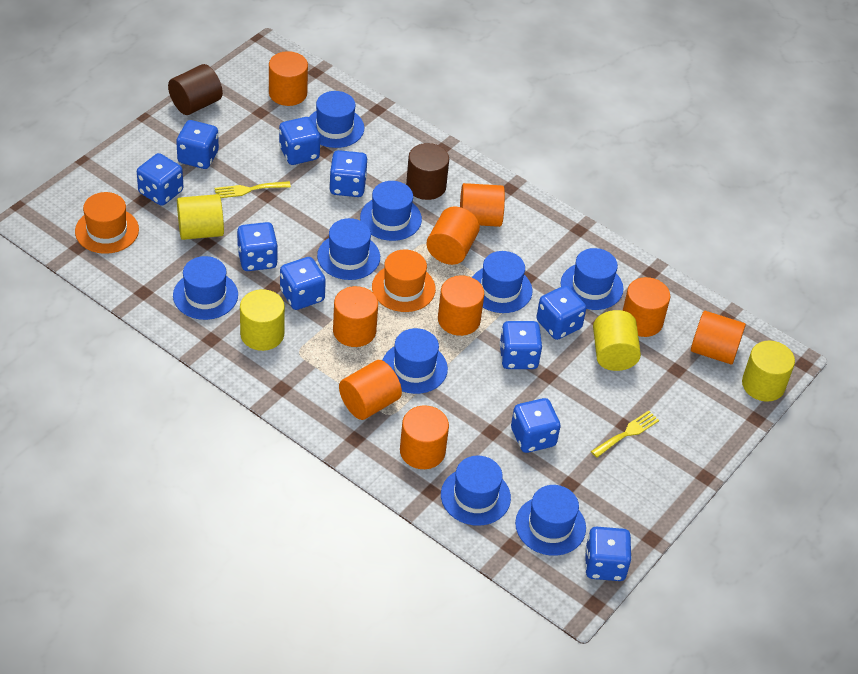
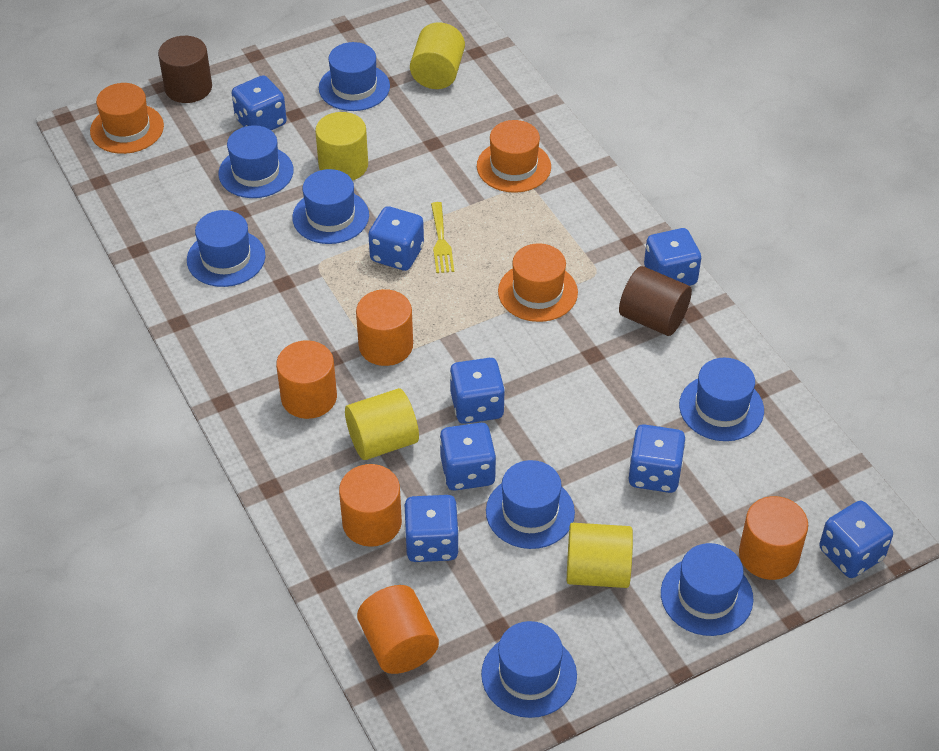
blue dice: [137,153,183,206] [176,120,219,169] [237,222,278,271] [279,117,320,165] [280,257,326,310] [329,150,367,197] [499,321,542,369] [511,398,561,453] [536,285,586,340] [585,527,632,581] = 10 -> [232,75,287,130] [368,206,424,271] [405,495,459,562] [440,423,496,491] [450,358,505,424] [628,424,686,493] [644,228,701,286] [819,501,893,578] = 8
blue hat: [173,256,238,320] [309,91,365,148] [317,218,380,280] [360,181,422,241] [382,328,448,394] [441,456,511,526] [472,251,533,313] [515,485,586,556] [561,248,624,310] = 9 -> [187,210,265,287] [218,125,293,198] [292,169,369,244] [319,42,390,111] [481,621,577,718] [486,460,575,549] [661,543,753,636] [679,358,764,441] = 8
orange cylinder: [269,51,308,106] [333,286,378,347] [339,360,402,420] [400,406,449,469] [427,207,480,265] [438,275,484,336] [460,183,505,227] [623,277,670,337] [691,311,746,364] = 9 -> [276,340,337,419] [339,464,402,547] [356,289,413,366] [357,585,439,674] [739,496,808,580] = 5
orange hat: [75,192,139,254] [372,249,436,312] = 2 -> [90,83,164,154] [477,120,551,193] [498,243,578,322] = 3
yellow fork: [215,181,291,198] [591,411,659,458] = 2 -> [431,202,454,273] = 1

